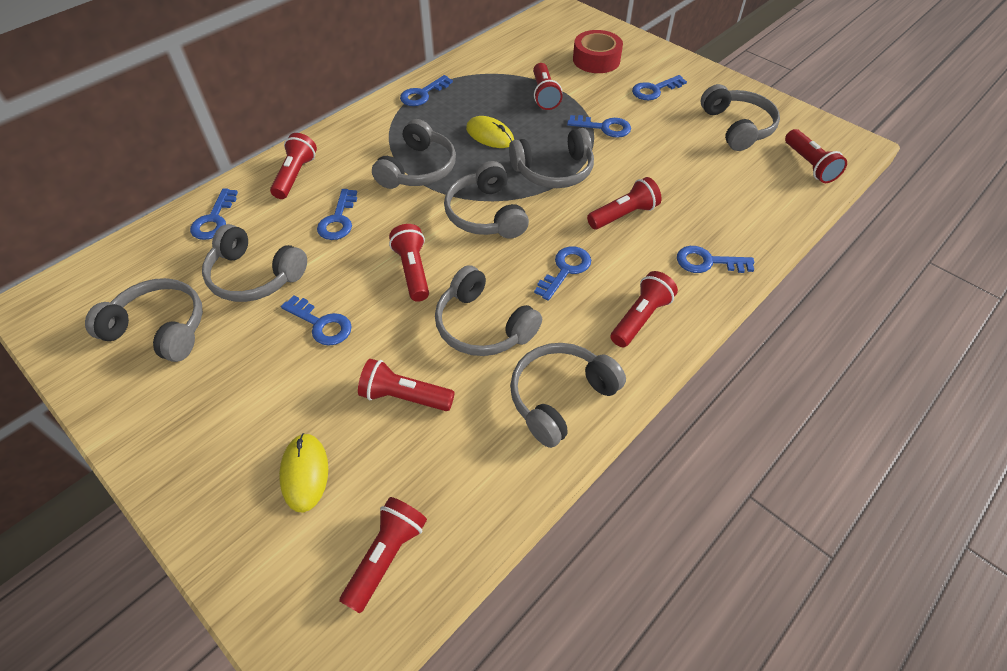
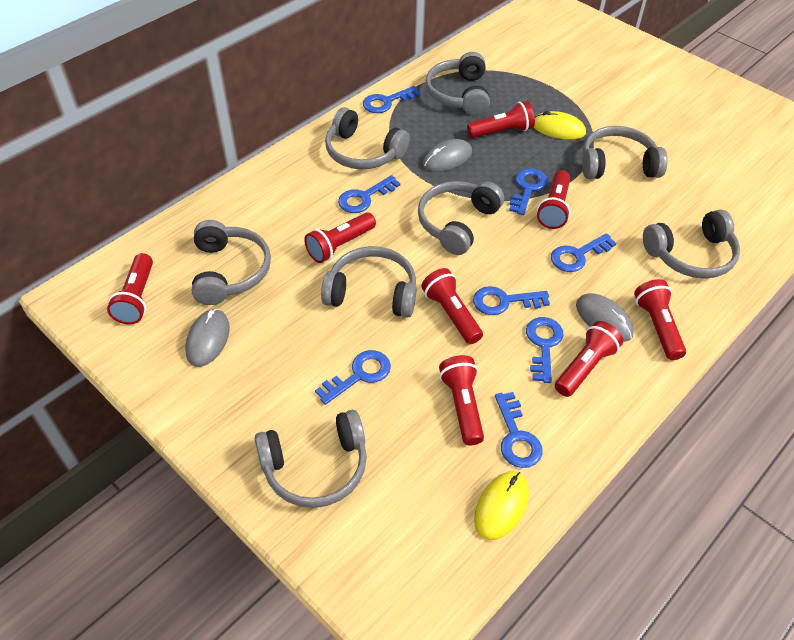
grey mouse: none = 0 -> [185,309,230,367] [423,139,472,172] [576,293,634,342] = 3
red tape: [573,30,623,73] = 1 -> none = 0

